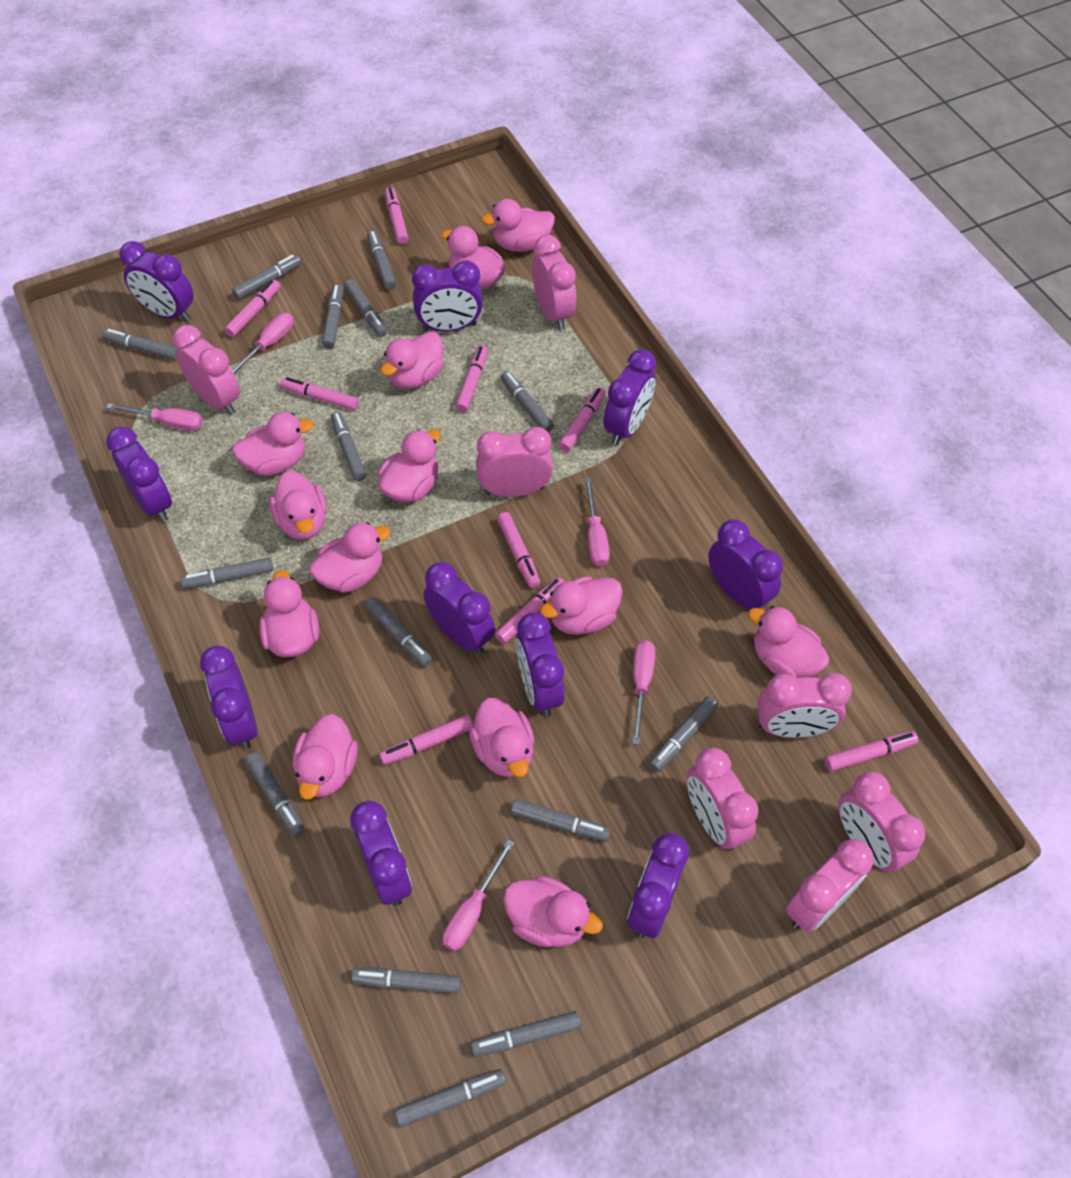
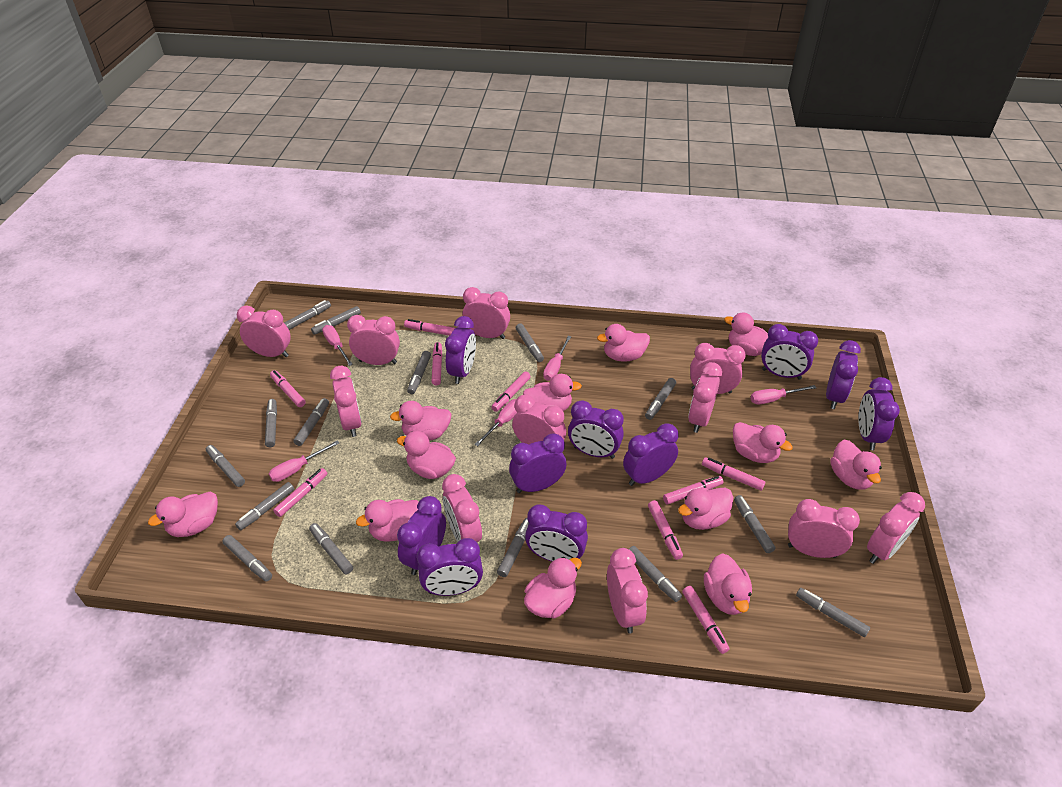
pink clock: [173,325,240,415] [476,427,553,497] [532,235,576,330] [686,748,759,851] [757,673,852,738] [786,839,874,932] [838,772,925,872] = 7 -> [237,306,291,358] [330,366,362,437] [347,315,400,365] [442,474,482,542] [462,287,510,339] [512,395,566,444] [607,548,648,633] [688,362,722,433] [690,343,746,394] [788,499,860,558] [867,492,925,564] = 11
pink duck: [232,412,314,476] [259,570,319,657] [269,471,327,540] [293,714,357,800] [309,522,391,593] [378,429,441,502] [380,331,444,389] [441,226,505,290] [469,698,534,777] [481,199,555,252] [503,876,603,947] [540,576,623,635] [748,606,829,678] = 13 -> [148,492,218,537] [356,499,419,542] [390,401,451,440] [397,431,456,479] [523,374,582,411] [524,557,582,619] [597,324,650,362] [678,488,733,530] [704,553,752,615] [724,312,768,356] [733,422,793,463] [830,440,882,490] = 12

